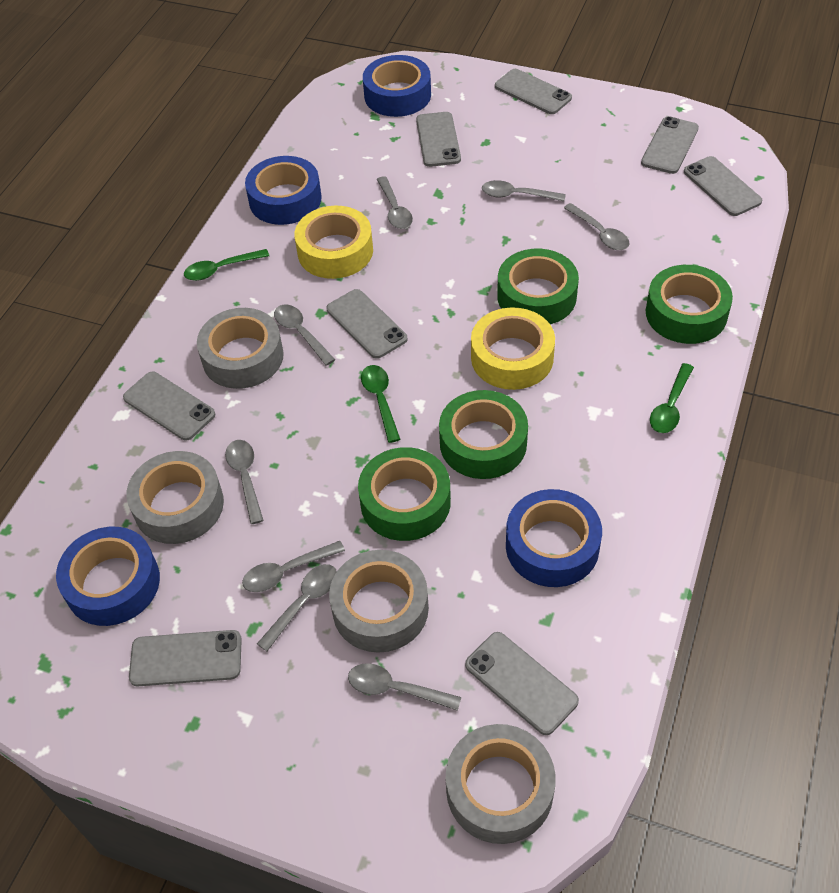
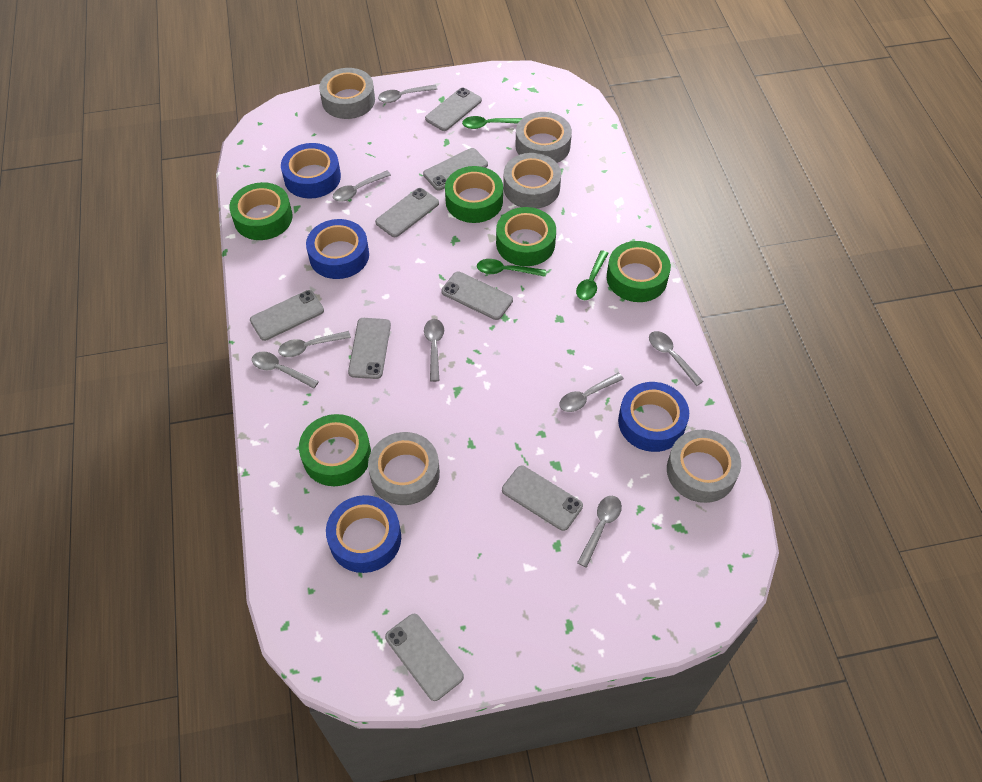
green tape: [358,447,451,541] [439,390,528,479] [497,249,579,324] [646,265,733,344] = 4 -> [229,182,292,240] [299,414,371,486] [445,166,503,223] [496,207,556,266] [607,241,671,302] = 5
grey tape: [127,451,224,544] [197,308,284,389] [329,550,429,653] [445,724,555,844] = 4 -> [319,68,375,119] [368,432,440,505] [503,153,561,209] [515,112,572,163] [667,430,741,503] = 5
yellow tape: [294,206,373,279] [471,307,555,390] = 2 -> none = 0

